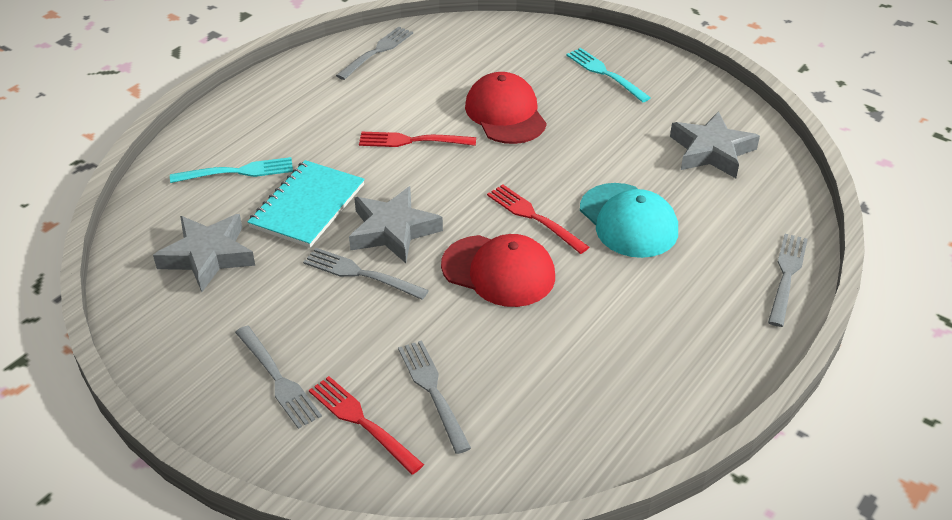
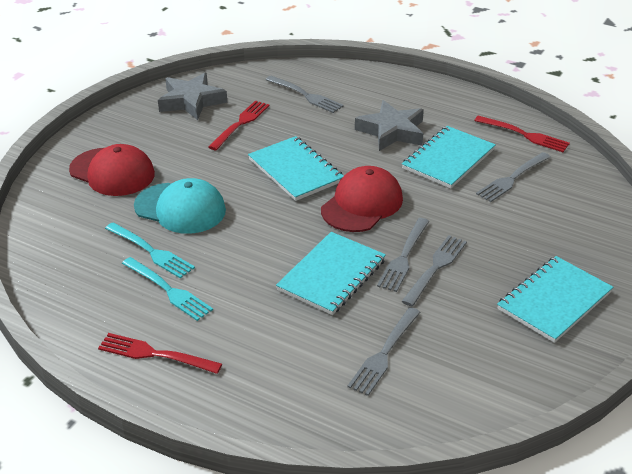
grey star: [153,214,255,292] [349,186,443,263] [670,111,760,178] = 3 -> [158,73,227,120] [355,100,424,151] = 2
turquoise notebook: [248,160,365,248] = 1 -> [248,136,343,201] [276,232,386,315] [402,126,496,189] [497,256,613,343] = 4

